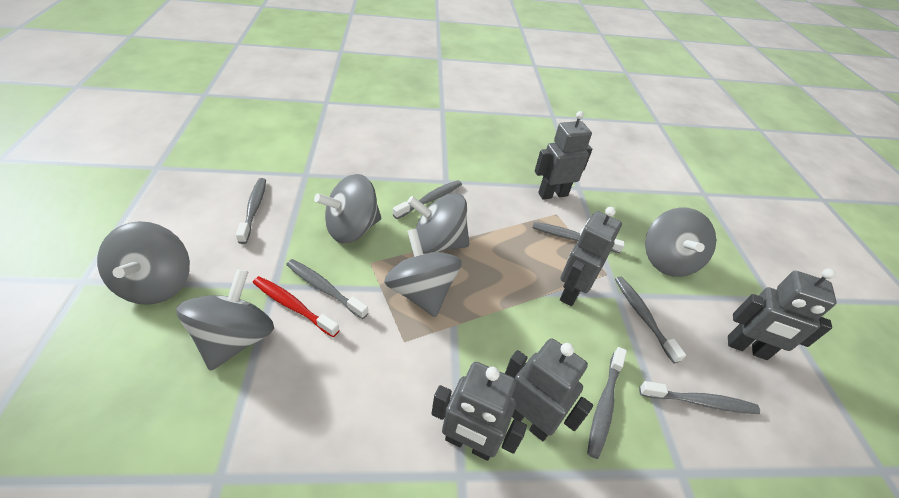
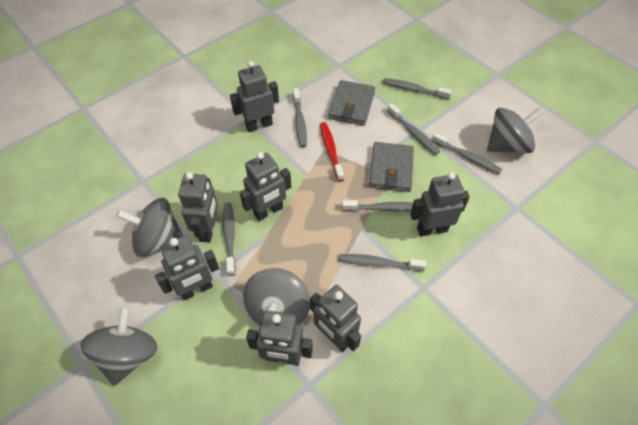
grey robot: [431,362,527,461] [505,338,593,441] [535,111,592,200] [560,207,622,306] [728,269,837,360] = 5 -> [155,235,219,300] [178,172,218,243] [230,61,279,132] [240,152,291,221] [246,311,313,365] [310,285,361,352] [410,172,470,237] = 7
grey spinning top: [97,221,190,305] [176,269,274,371] [314,174,381,243] [384,229,462,317] [407,193,469,254] [645,207,716,277] = 6 -> [80,306,157,386] [116,198,183,257] [243,268,310,325] [487,108,544,153] = 4
grey wallet: none = 0 -> [328,80,375,126] [369,142,414,192] = 2

